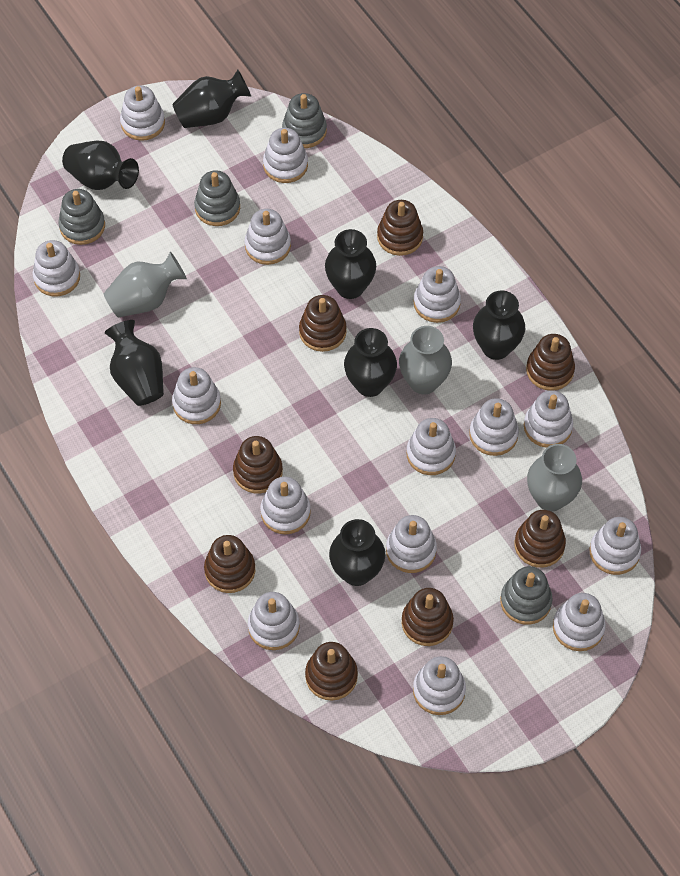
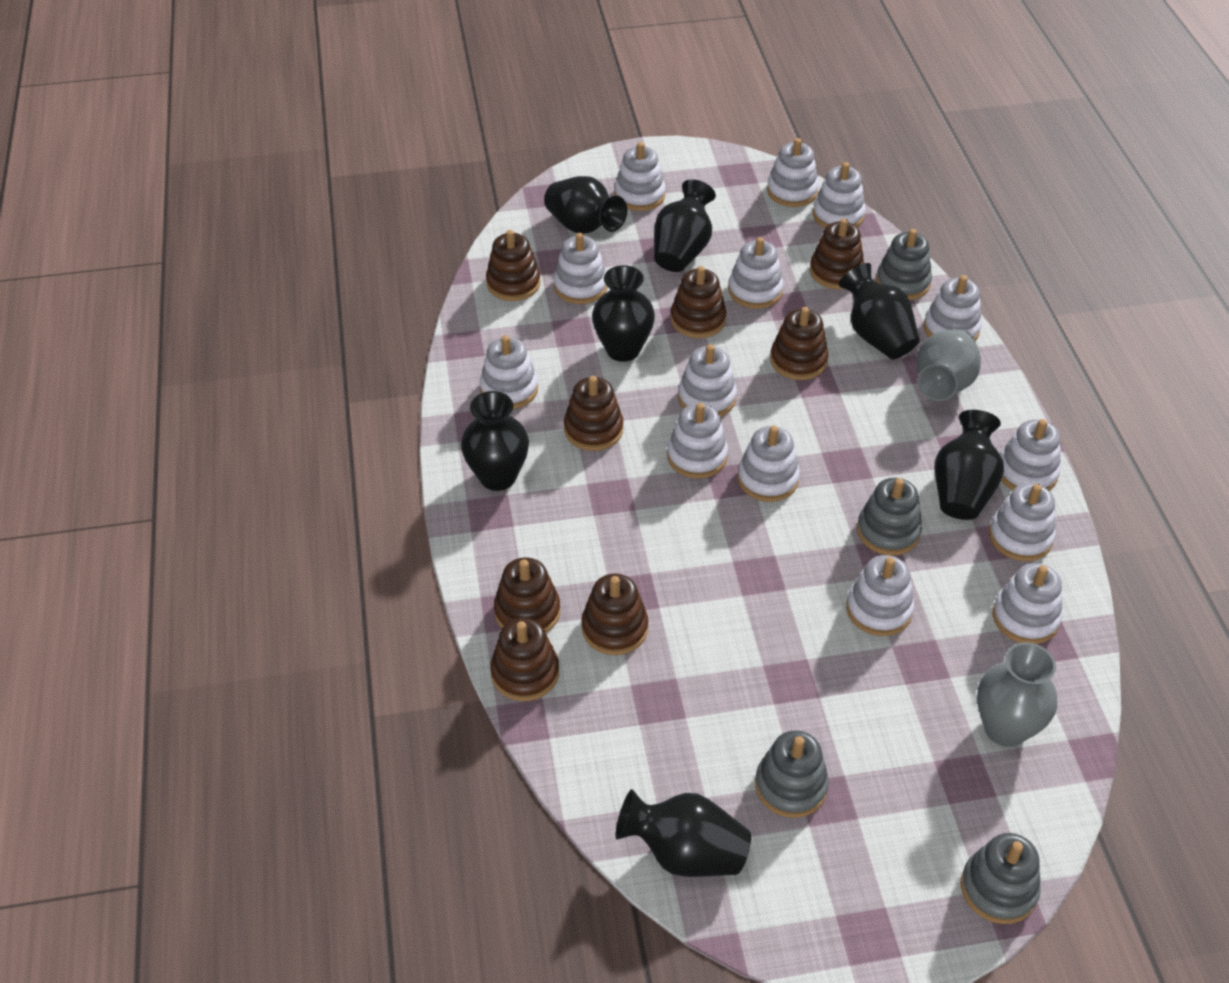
grey vase: [104,252,187,318] [399,326,452,395] [527,444,582,512] = 3 -> [917,328,981,401] [977,642,1057,747] = 2
white stacking toy: [33,240,80,296] [120,85,165,141] [172,367,221,424] [245,209,291,265] [248,592,300,650] [260,477,311,534] [263,128,308,183] [386,515,437,573] [406,418,456,475] [413,656,466,715] [414,266,461,323] [469,398,519,456] [524,390,573,448] [553,593,606,651] [589,517,641,575] = 15 -> [480,335,538,409] [553,233,608,304] [615,142,666,211] [667,403,728,479] [678,344,737,417] [728,237,783,309] [738,426,800,502] [767,138,819,207] [813,162,866,228] [846,555,914,636] [924,275,982,341] [989,483,1056,561] [992,563,1062,644] [1000,419,1061,490] = 14

